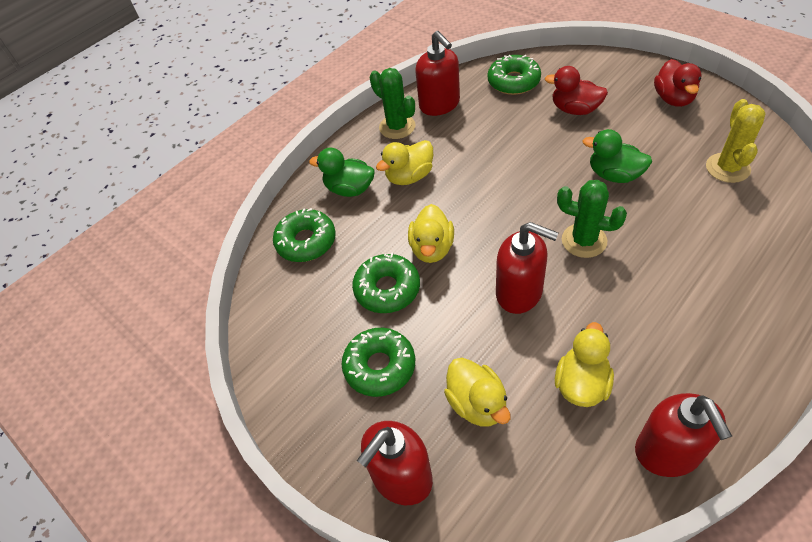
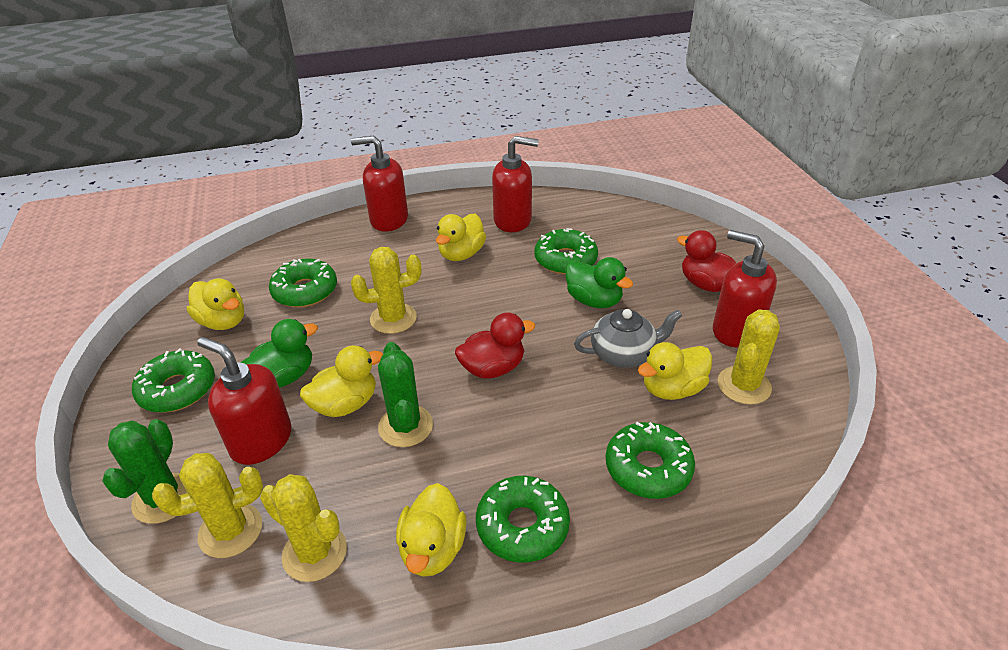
green donut: [273,208,336,262] [342,328,415,397] [352,253,420,313] [488,55,541,95] = 4 -> [132,348,215,413] [269,258,337,308] [476,476,570,563] [535,228,598,275] [606,422,695,499] = 5
grey teapot: none = 0 -> [574,309,682,368] = 1
yellow cactus: [706,99,766,183] = 1 -> [152,453,263,558] [260,474,347,582] [351,247,421,334] [718,309,780,405] = 4
yellow duck: [376,140,433,185] [408,204,454,263] [444,358,511,426] [555,322,614,407] = 4 -> [187,278,244,330] [300,345,383,417] [396,483,467,577] [436,213,486,261] [638,342,712,400] = 5

